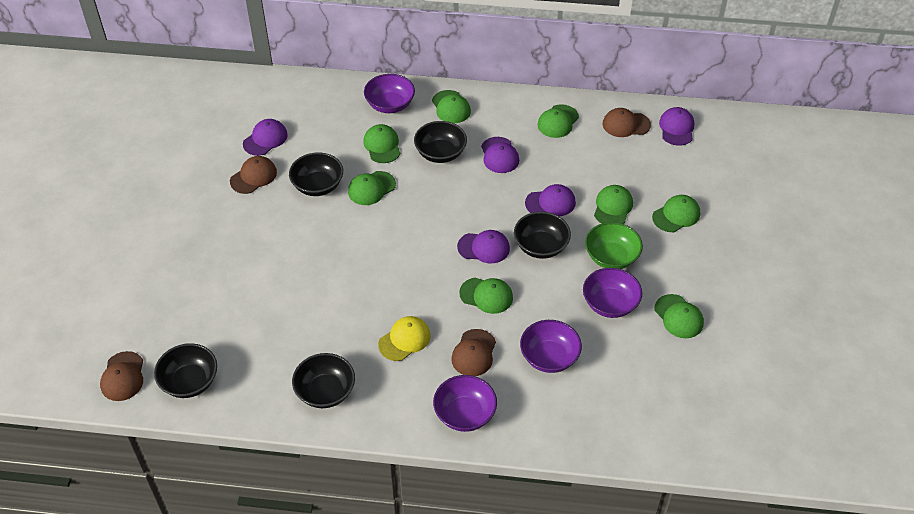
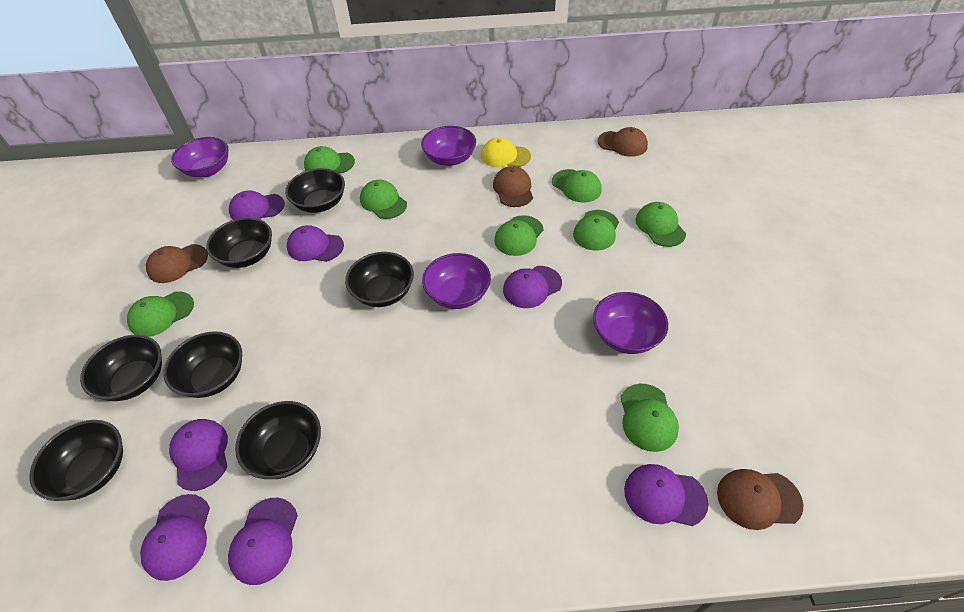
black bowl: [154,343,217,398] [289,152,343,196] [292,353,355,408] [414,121,467,163] [514,212,571,259] = 5 -> [29,420,123,501] [80,335,162,401] [163,331,242,398] [206,218,272,268] [235,401,321,479] [285,168,345,213] [345,252,414,307] = 7
green bowl: [585,222,643,269] = 1 -> none = 0
purple cap: [243,119,288,156] [457,230,510,263] [481,137,519,173] [525,184,576,216] [659,107,695,146] = 5 -> [140,494,210,581] [169,419,228,491] [228,498,298,585] [229,190,285,220] [287,225,344,262] [503,266,562,308] [624,464,709,526] = 7

